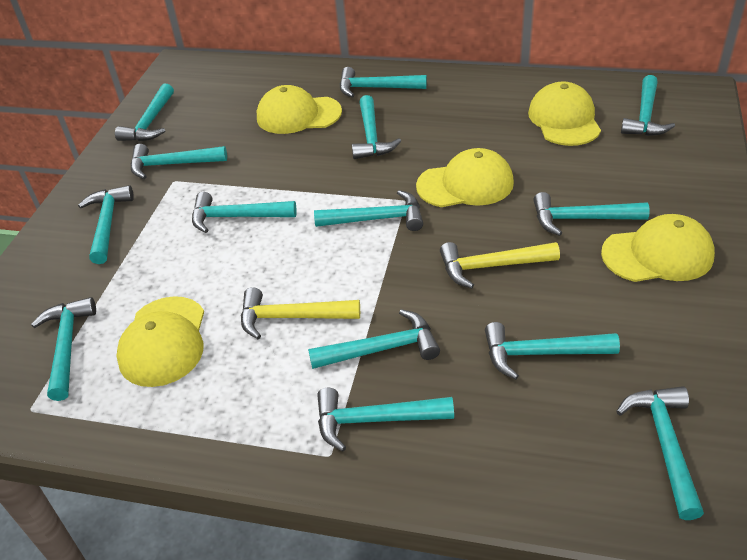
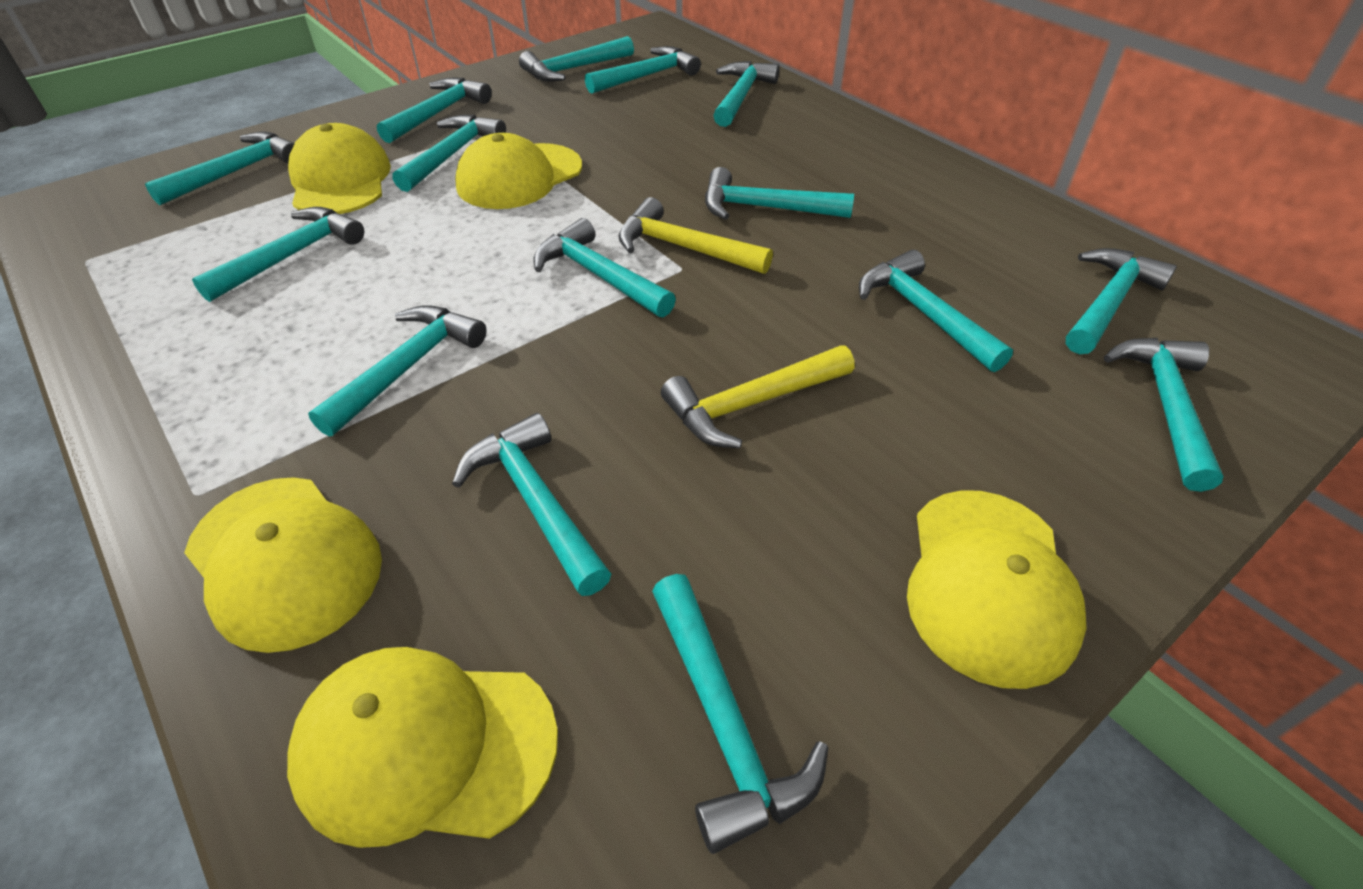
turquoise hammer: [31,297,96,401] [78,185,134,264] [115,84,174,141] [131,144,227,179] [192,192,297,233] [308,309,440,369] [314,190,423,231] [317,388,454,451] [340,67,427,98] [352,95,401,159] [485,322,620,379] [533,192,650,236] [616,386,704,520] [621,75,675,136] = 14 -> [145,132,295,205] [192,207,364,302] [308,305,487,437] [377,78,492,143] [392,115,506,192] [452,413,611,596] [519,36,634,82] [534,218,676,318] [585,46,701,94] [652,574,829,854] [705,167,854,220] [713,61,780,127] [859,250,1013,372] [1066,248,1177,354] [1104,338,1223,492] = 15

